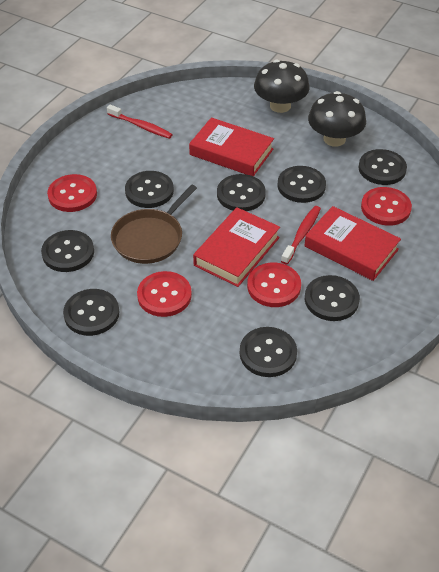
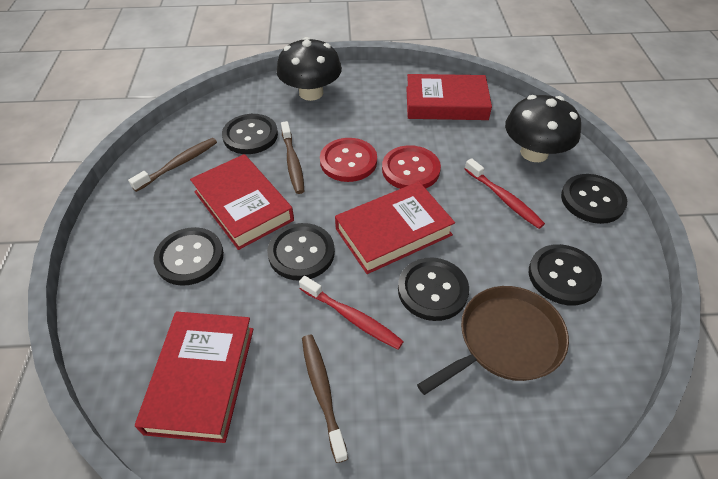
black button: [41,230,94,272] [63,289,119,336] [125,171,174,208] [217,174,266,211] [240,327,297,377] [277,166,326,203] [305,275,360,321] [359,149,407,185] = 8 -> [153,227,224,286] [222,114,278,154] [267,223,335,280] [398,258,469,321] [529,244,602,306] [561,174,627,224] = 6
brown toothbrush: none = 0 -> [128,138,217,192] [281,121,304,194] [302,335,348,463] = 3
red book: [189,118,274,176] [193,207,280,287] [305,206,401,281] = 3 -> [135,311,254,443] [190,154,294,250] [335,182,455,274] [406,74,492,120] = 4
red button: [47,174,97,212] [137,271,192,317] [247,263,301,307] [361,187,412,226] = 4 -> [320,138,377,182] [382,145,441,189] = 2

